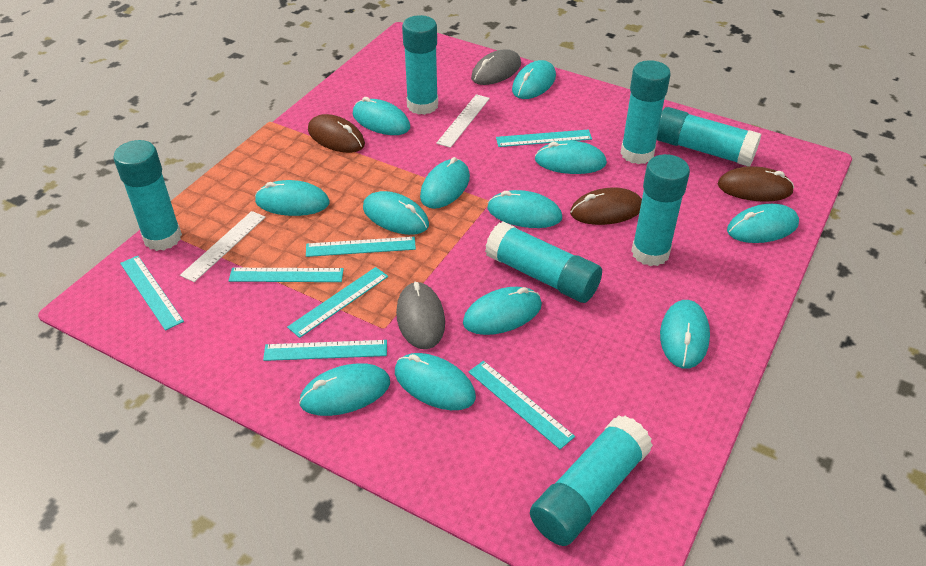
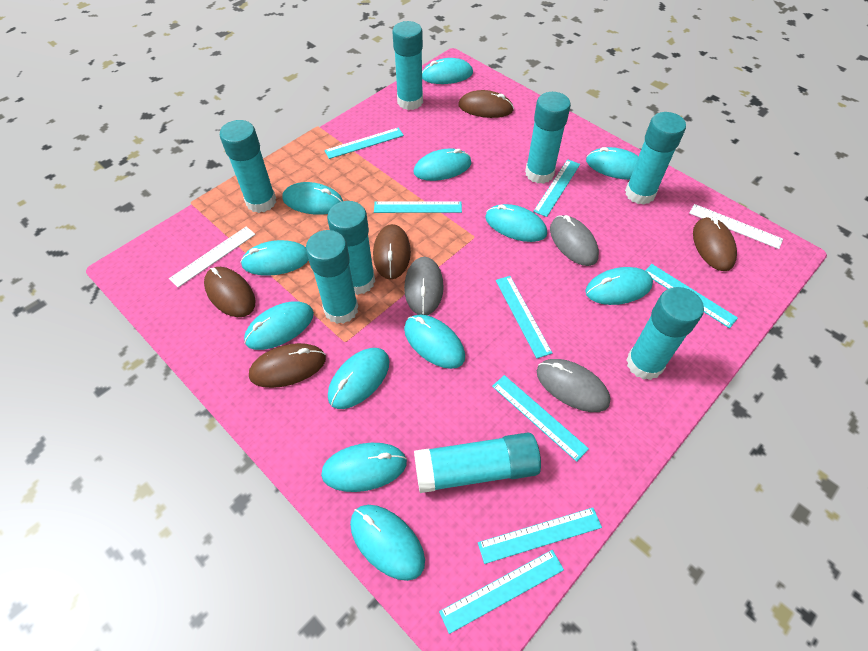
brown mouse: [308,114,365,153] [570,188,642,225] [718,166,794,202] = 3 -> [204,267,256,317] [249,343,326,388] [373,224,411,279] [458,90,514,118] [693,217,737,271] = 5
grey mouse: [396,282,445,349] [471,49,521,85] = 2 -> [404,257,444,315] [537,359,610,412] [550,215,599,266] = 3
turquoise glue stick: [113,140,182,251] [402,15,438,115] [485,222,602,303] [530,415,653,546] [621,60,671,164] [631,154,690,266] [657,107,761,166] = 7 -> [220,120,276,213] [306,230,358,324] [327,201,375,295] [392,21,423,110] [414,433,541,493] [525,92,571,184] [625,112,686,205] [626,287,704,380] = 8
turquoise ruler: [120,256,184,331] [229,268,344,282] [263,340,387,361] [287,267,388,338] [306,237,416,257] [468,361,575,449] [496,129,592,147] = 7 -> [324,127,404,159] [374,202,462,213] [439,550,564,634] [478,508,602,564] [492,375,589,462] [496,276,552,359] [533,159,580,217] [645,264,738,328] = 8

